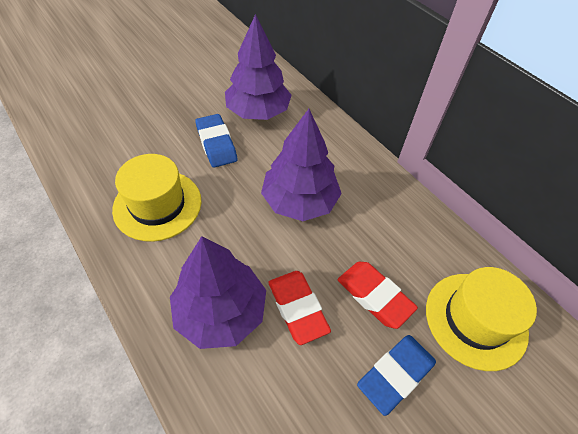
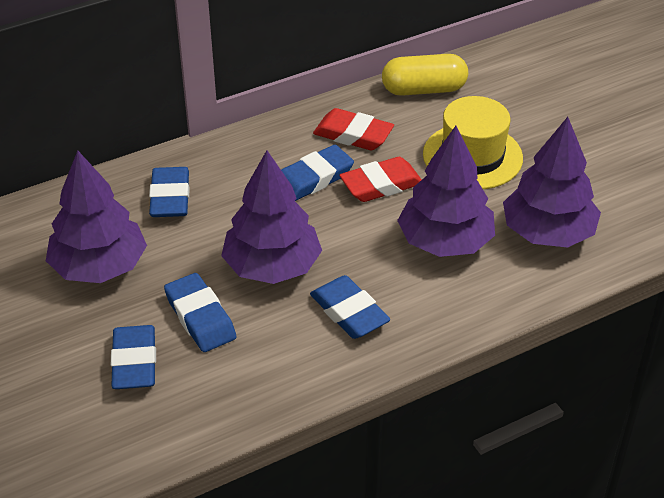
blue eraser: [195,114,237,168] [357,335,436,416] = 2 -> [111,325,156,389] [149,167,190,217] [164,273,237,352] [281,145,354,201] [310,275,390,339] = 5
purple tree: [170,236,266,349] [225,14,292,120] [261,109,342,221] = 3 -> [46,150,147,283] [221,150,322,284] [397,126,495,257] [503,117,601,248] = 4
yellow capsule: none = 0 -> [382,54,468,96] = 1
yellow hat: [112,154,202,242] [426,267,537,371] = 2 -> [423,96,523,189] = 1

